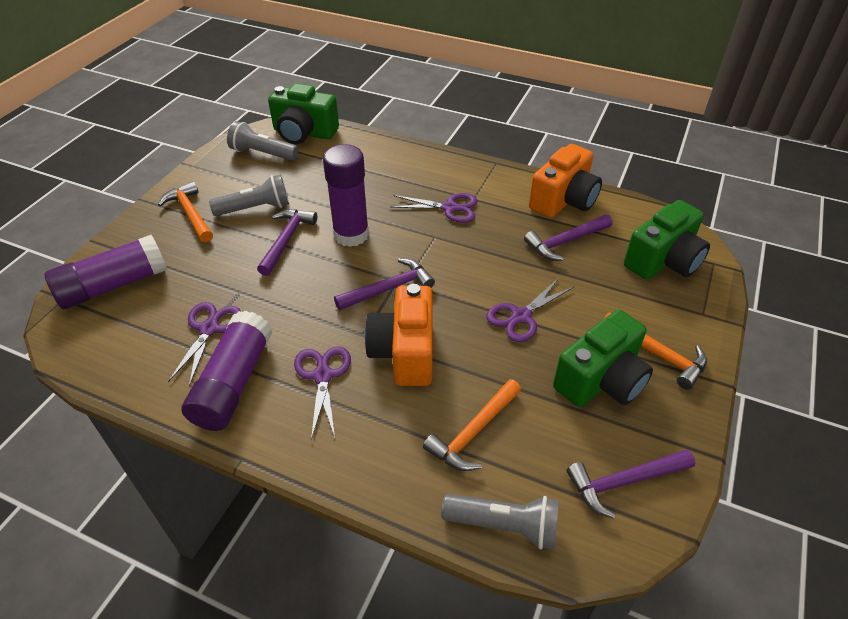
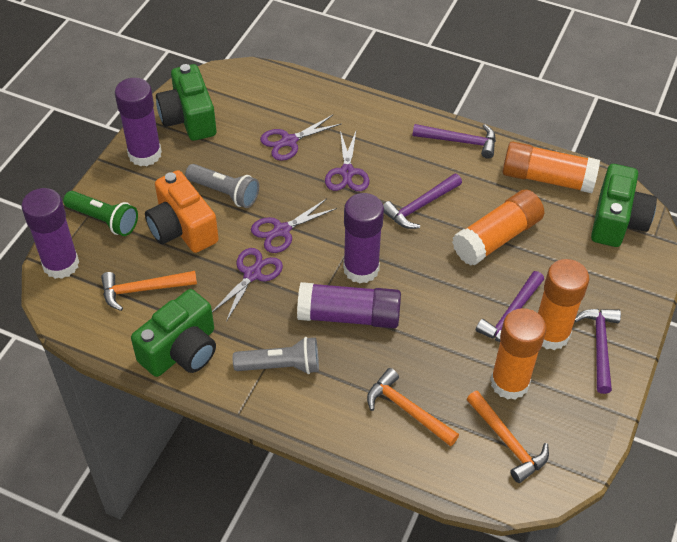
green flashlight: none = 0 -> [63,191,138,236] = 1
grey flashlight: [209,174,289,216] [227,121,299,161] [441,494,559,549] = 3 -> [185,164,259,208] [233,337,319,374] = 2
orange camera: [364,284,433,386] [529,144,602,218] = 2 -> [145,170,219,253] = 1
orange glue stick: none = 0 -> [452,189,544,266] [490,308,546,400] [503,141,600,193] [538,259,589,350] = 4
purple glue stick: [45,235,167,309] [182,311,272,431] [323,144,369,247] = 3 -> [22,188,79,279] [115,78,162,166] [297,282,401,328] [343,193,384,283] = 4

